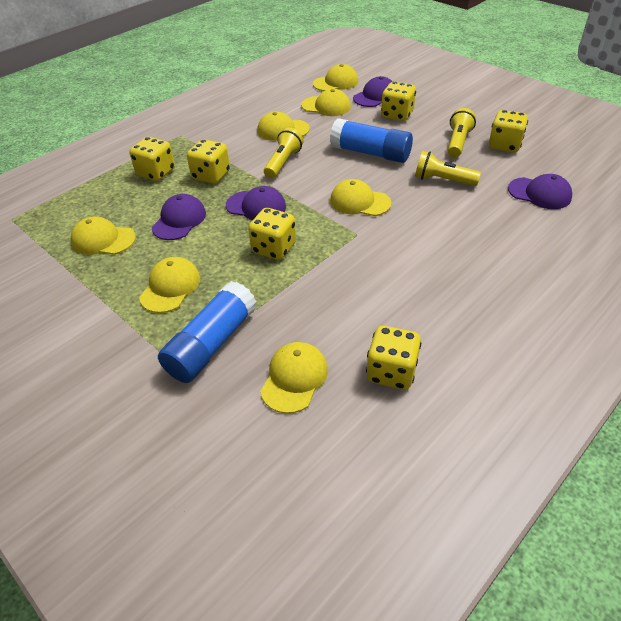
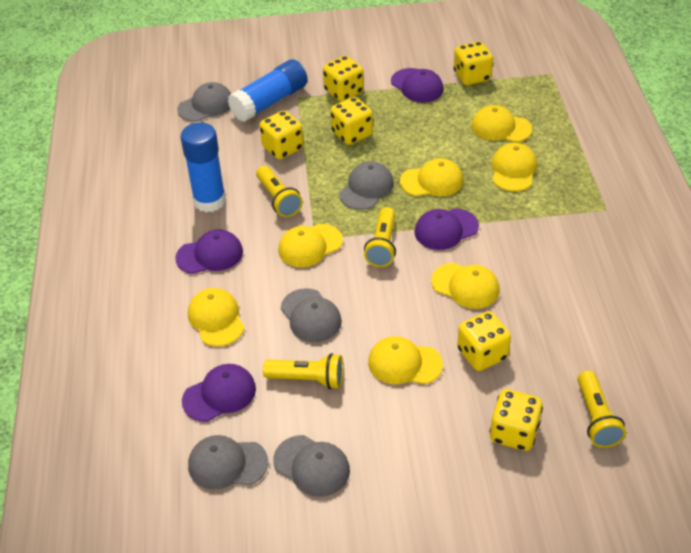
grey cap: none = 0 -> [177,82,231,122] [188,435,268,490] [273,435,350,497] [281,288,342,342] [339,161,394,210] = 5
yellow flashlight: [264,128,303,179] [415,151,481,186] [448,108,476,157] = 3 -> [256,166,303,217] [263,353,343,389] [364,207,396,267] [577,370,626,448] = 4

